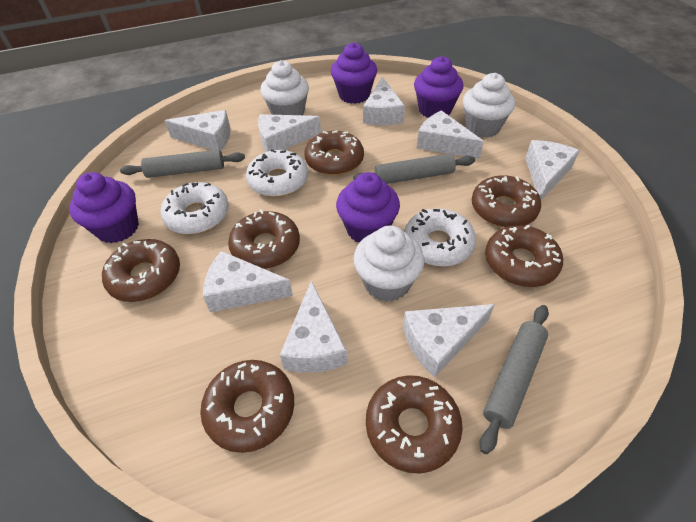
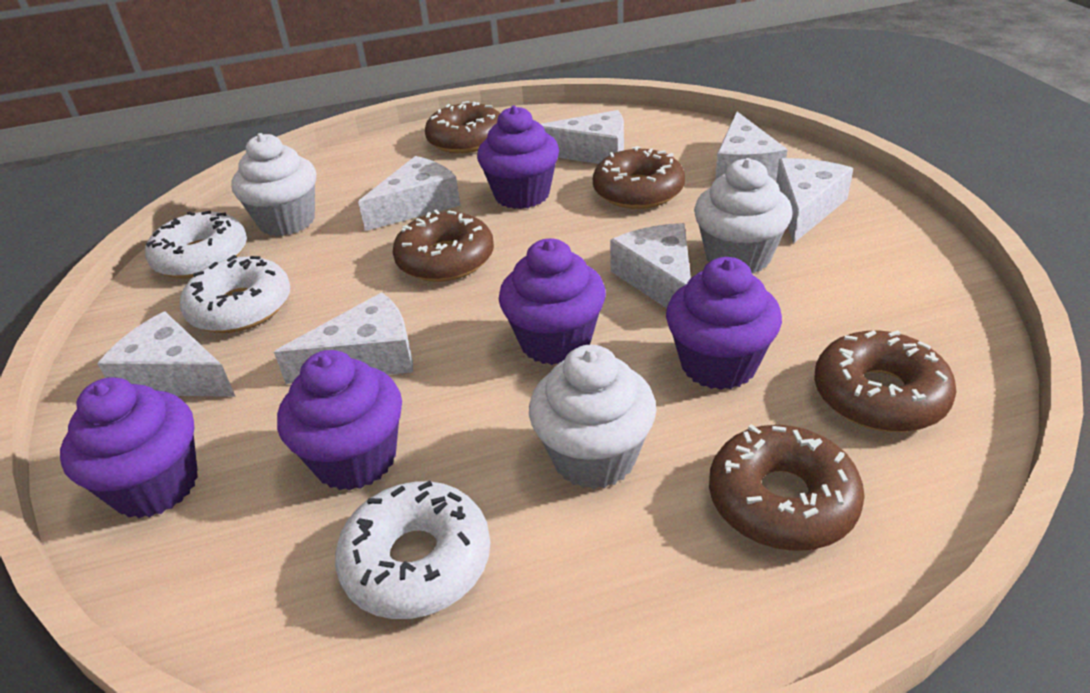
brown donut: [102,239,180,302] [200,360,294,453] [228,209,300,269] [304,130,364,175] [366,375,463,474] [472,175,541,227] [485,225,563,287] = 7 -> [393,209,494,282] [425,101,500,153] [593,146,685,209] [709,424,865,551] [814,330,956,432] = 5
grey rolling pin: [120,150,245,178] [353,153,475,184] [480,305,549,454] = 3 -> none = 0
purple cupcake: [69,172,139,243] [331,42,377,104] [336,172,400,243] [414,56,463,118] = 4 -> [60,377,198,518] [277,350,402,490] [477,106,559,209] [499,238,606,365] [666,257,782,390] = 5
white cheese: [164,110,231,150] [203,251,293,312] [258,114,321,152] [280,281,347,373] [363,76,405,125] [403,304,495,377] [417,110,484,159] [525,140,580,200] = 8 -> [97,312,236,397] [274,293,413,384] [358,156,461,231] [541,110,624,164] [610,223,691,308] [715,112,788,181] [776,158,853,244] = 7

